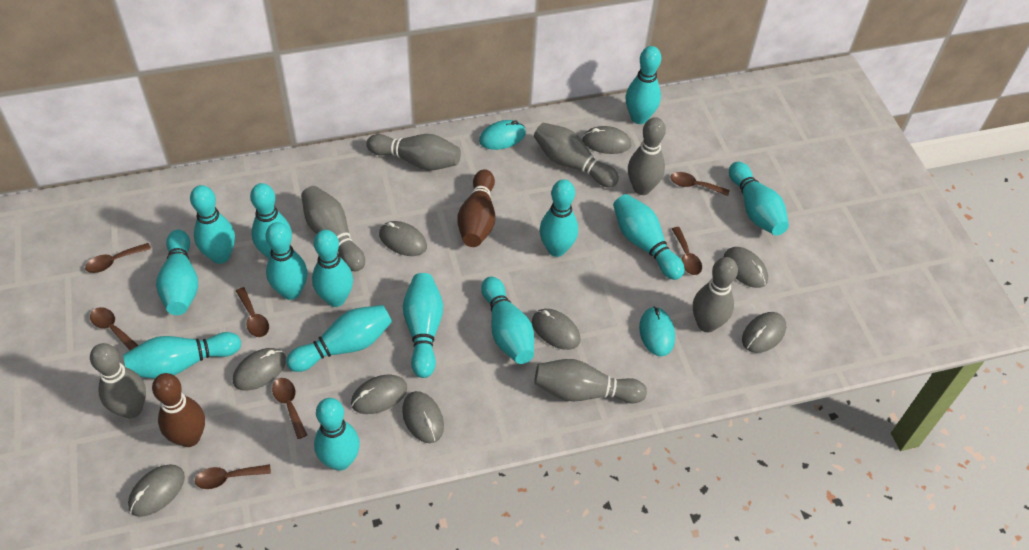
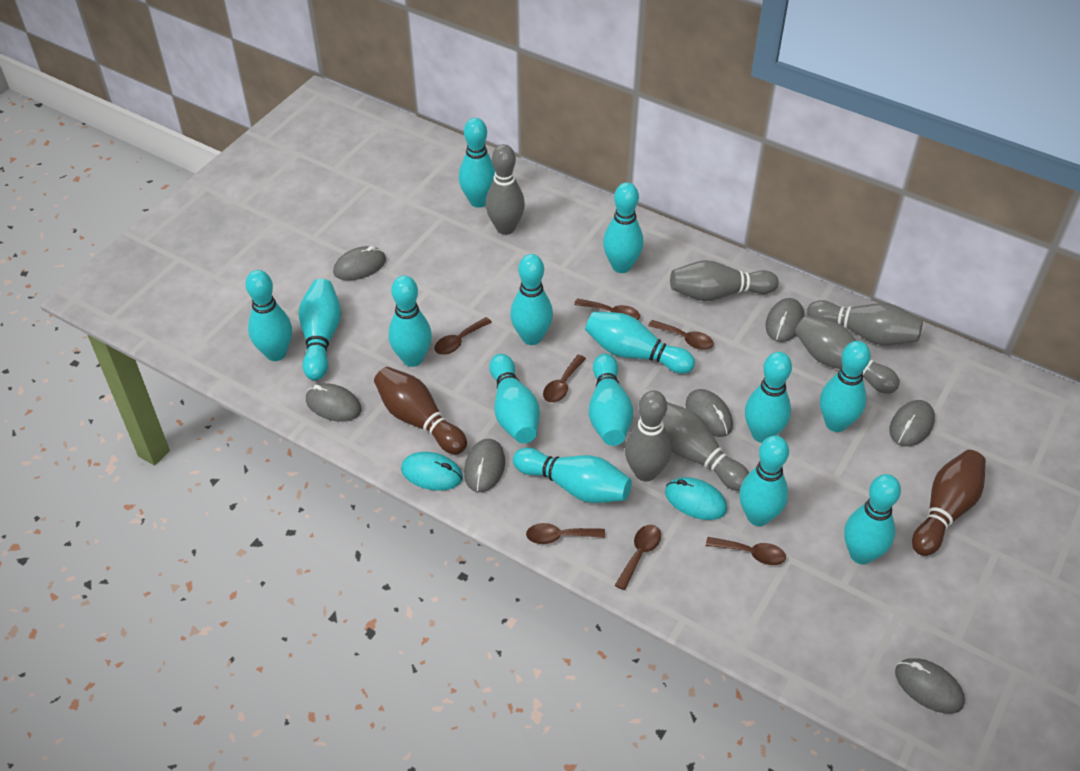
grey bowling pin: [90,343,146,418] [301,186,365,271] [366,134,461,170] [534,122,619,188] [534,359,647,403] [628,117,666,195] [693,257,738,332] = 7 -> [485,144,525,235] [625,390,671,482] [663,402,749,491] [670,260,779,301] [795,315,900,394] [807,300,923,346] = 6
grey mouse: [128,464,185,517] [233,348,286,391] [351,375,407,414] [379,221,427,256] [402,391,444,443] [532,309,581,350] [582,126,631,154] [724,247,768,288] [742,312,786,353] = 9 -> [306,383,362,422] [333,246,386,281] [464,439,505,492] [686,389,733,437] [765,298,804,342] [890,400,935,447] [895,658,965,714] = 7

